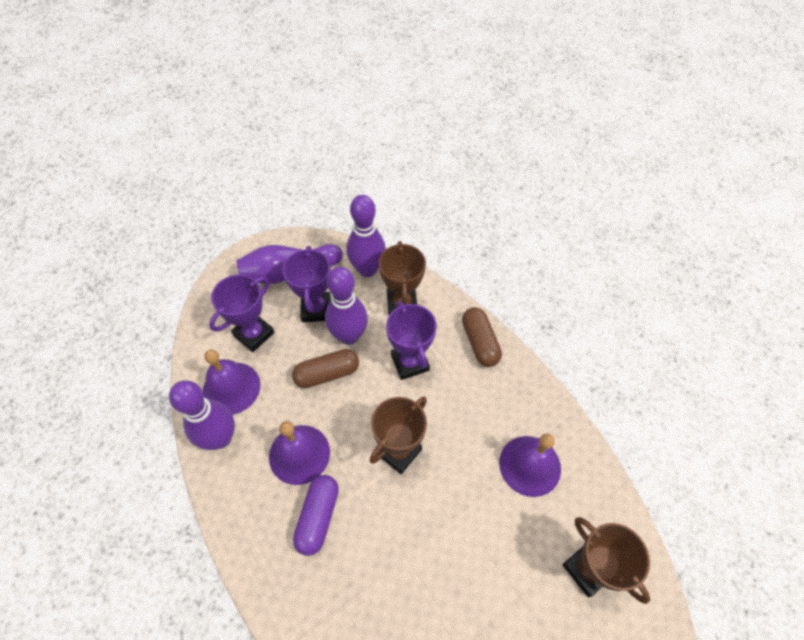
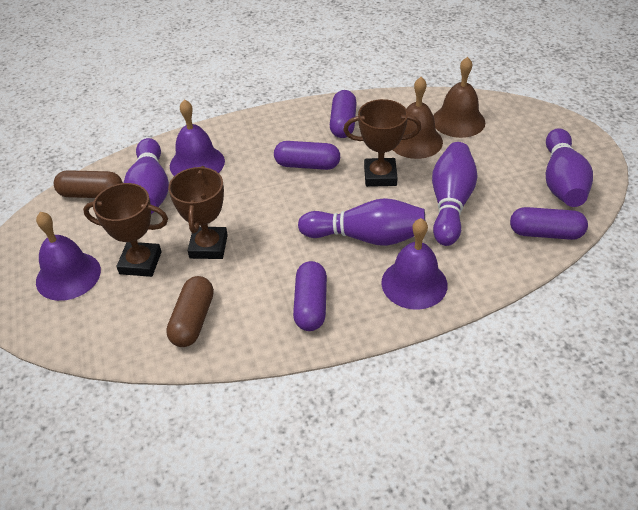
brown bell: none = 0 -> [393,77,443,159] [433,57,485,138] = 2
purple capsule: [293,475,339,556] = 1 -> [274,141,340,170] [293,261,327,331] [330,90,357,138] [510,207,588,240] = 4
purple trophy: [209,274,275,352] [283,246,331,322] [386,301,437,380] = 3 -> none = 0

